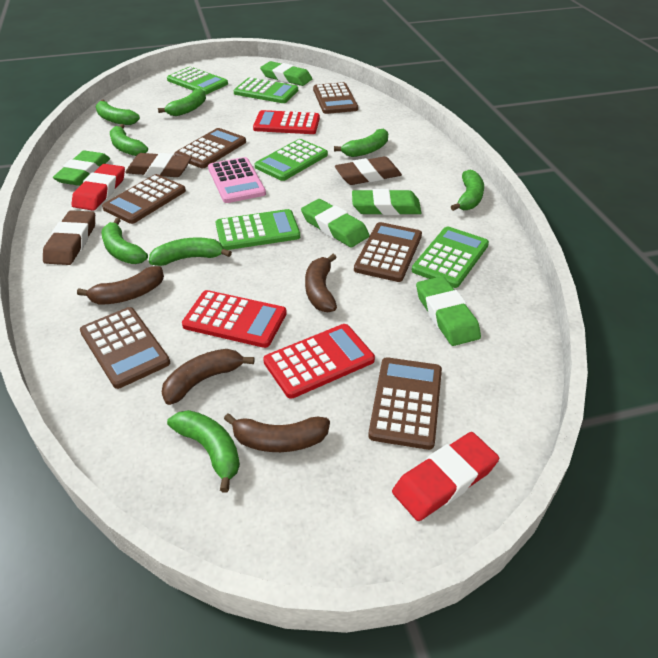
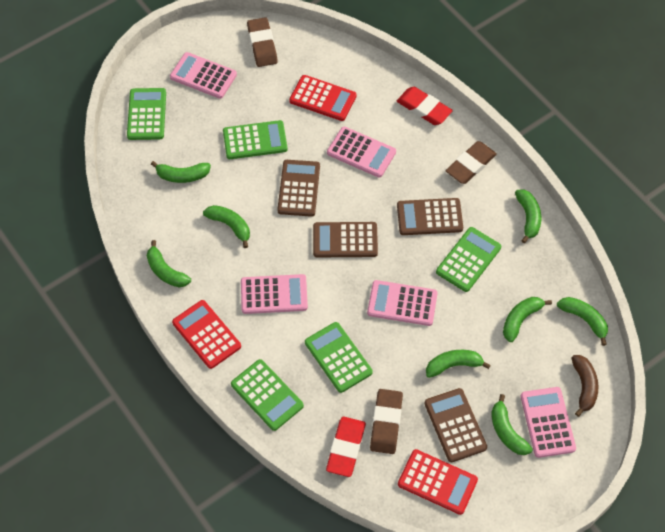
brown banana: [77,266,164,305] [162,349,254,405] [224,413,330,452] [305,254,337,312] = 4 -> [572,355,599,417] = 1
brown calculator: [80,307,170,389] [102,174,186,224] [174,128,246,168] [313,82,358,114] [354,222,422,282] [368,357,442,450] = 6 -> [277,160,320,217] [313,222,378,257] [397,198,463,235] [424,388,487,462] = 4
green eraser: [53,150,110,186] [260,61,312,86] [301,199,369,247] [352,189,421,215] [416,276,481,346] = 5 -> none = 0
pink calculator: [208,157,266,203] = 1 -> [170,52,237,99] [241,274,308,314] [327,126,396,178] [367,280,438,326] [520,387,576,458] = 5

